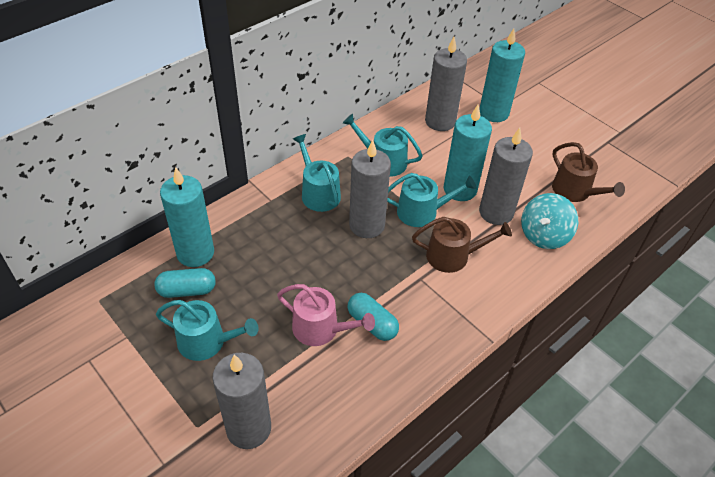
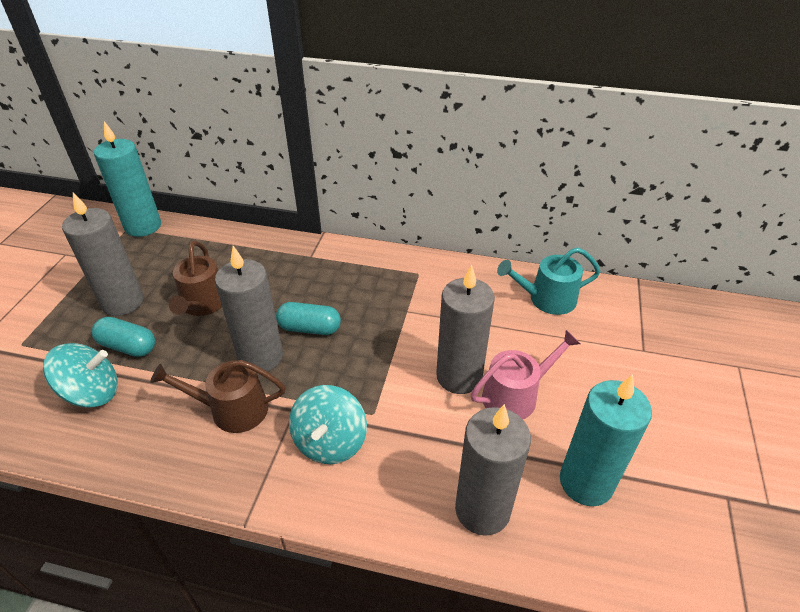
turquoise candle: [160,167,214,267] [444,105,492,201] [479,29,525,122] = 3 -> [94,121,161,237] [560,375,652,506] = 2
turquoise spinning top: [521,193,578,249] = 1 -> [43,343,118,408] [289,385,367,464] = 2
turquoise watering can: [156,300,259,361] [293,134,341,212] [343,114,423,177] [387,173,476,227] = 4 -> [497,247,601,315] = 1

